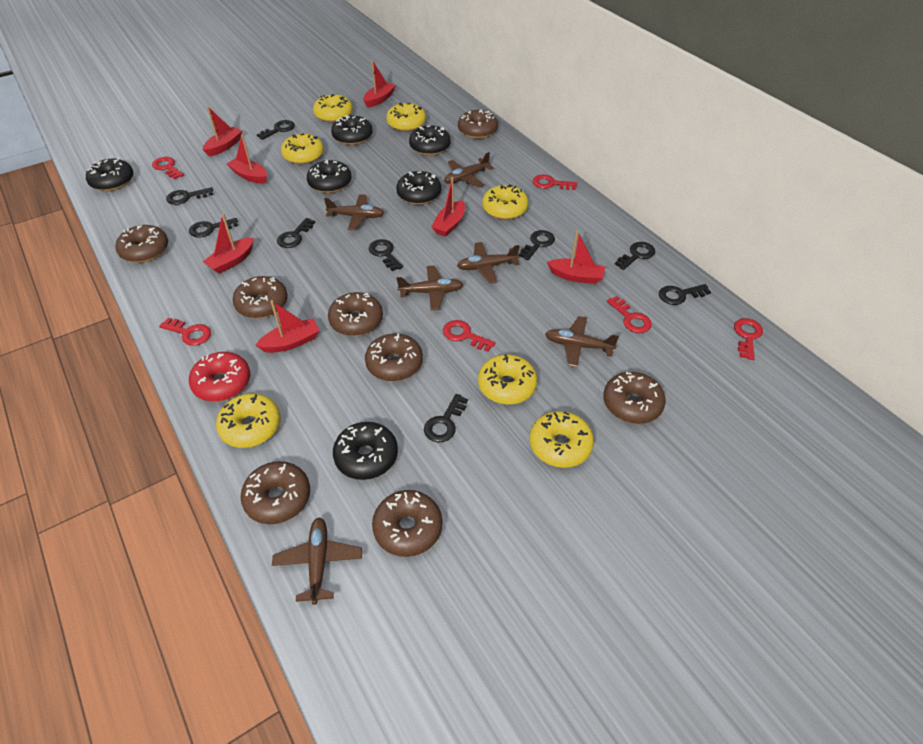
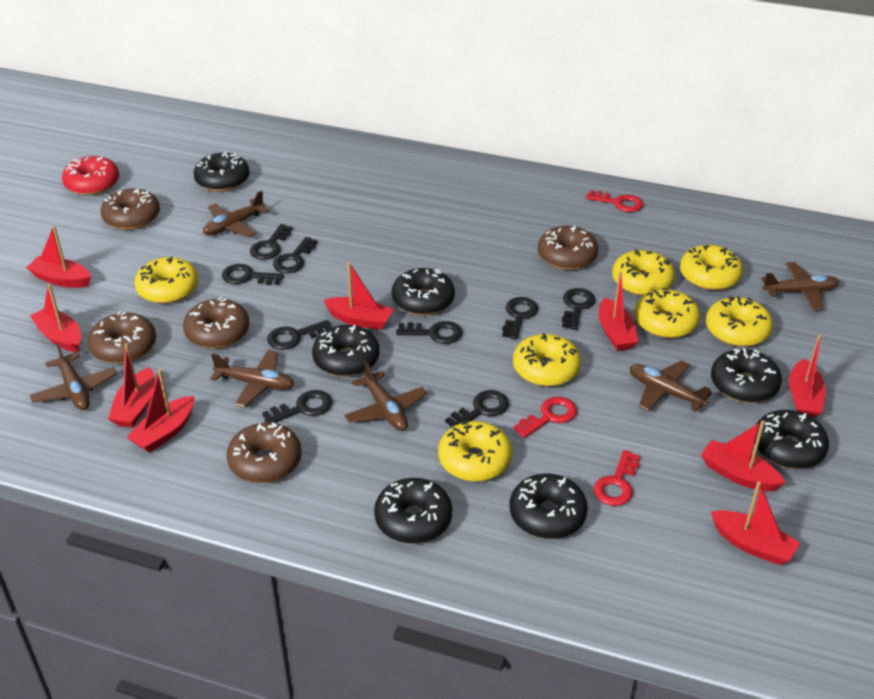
black donut: [86,158,133,191] [307,159,352,193] [331,115,373,145] [333,422,398,480] [396,171,442,205] [409,125,451,156] = 6 -> [194,152,250,192] [312,325,380,377] [374,478,452,544] [392,268,455,315] [509,474,588,539] [711,348,782,403] [754,410,829,469] = 7
brown donut: [116,225,168,263] [233,276,288,318] [240,461,310,524] [328,292,383,336] [365,333,423,381] [372,490,442,557] [458,109,498,139] [603,372,666,424] = 8 -> [88,311,156,364] [101,188,160,230] [183,297,250,349] [227,423,302,483] [538,225,598,270] = 5
red boat: [203,106,242,156] [203,214,254,274] [227,135,267,184] [256,300,320,353] [363,60,396,108] [432,177,465,237] [547,231,605,284] = 7 -> [26,226,91,288] [30,284,81,352] [108,343,155,428] [127,369,194,453] [323,262,394,330] [599,272,639,351] [701,420,785,491] [711,482,800,565] [789,334,826,418] = 9
red key: [152,157,184,179] [159,318,211,346] [443,320,495,352] [532,174,577,190] [607,296,652,333] [734,318,763,360] = 6 -> [514,397,577,438] [586,190,643,212] [594,450,640,506] = 3

